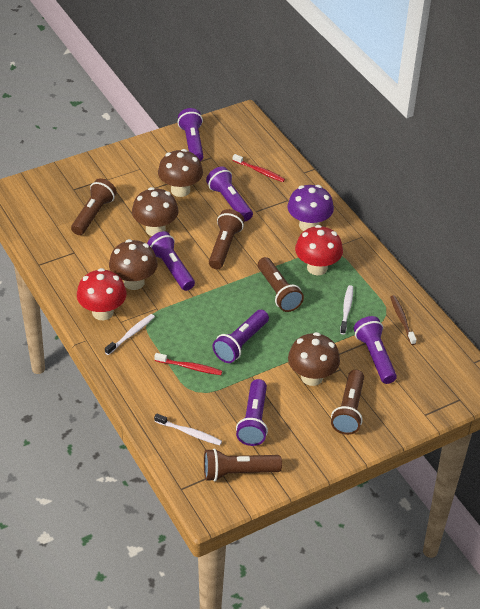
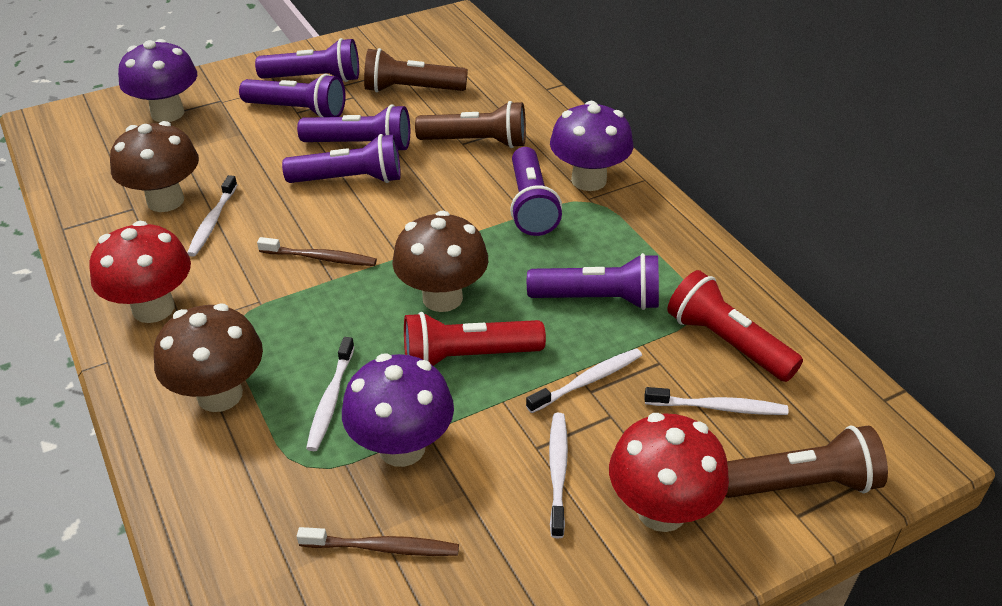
brown flashlight: [71,178,117,235] [204,448,282,482] [209,209,244,269] [258,257,304,312] [331,370,364,435] = 5 -> [364,48,468,92] [415,101,526,148] [725,425,888,498] = 3
brown mushroom: [109,239,158,290] [132,187,179,236] [158,149,203,197] [288,332,340,386] = 4 -> [110,121,199,212] [154,303,263,412] [392,211,488,312] = 3
brown toothbrush: [390,295,417,345] = 1 -> [257,237,377,266] [297,527,459,556] = 2
purple mushroom: [288,185,334,231] = 1 -> [118,39,197,122] [342,353,454,467] [550,101,633,191] = 3
red flashlight: none = 0 -> [404,312,546,366] [667,270,803,382] = 2
red toothbrush: [154,353,222,375] [233,154,285,182] = 2 -> none = 0
white toothbrush: [105,314,155,355] [154,414,222,445] [340,285,353,335] = 3 -> [187,175,237,257] [306,337,354,451] [526,348,642,413] [549,413,568,538] [645,387,788,415] = 5

